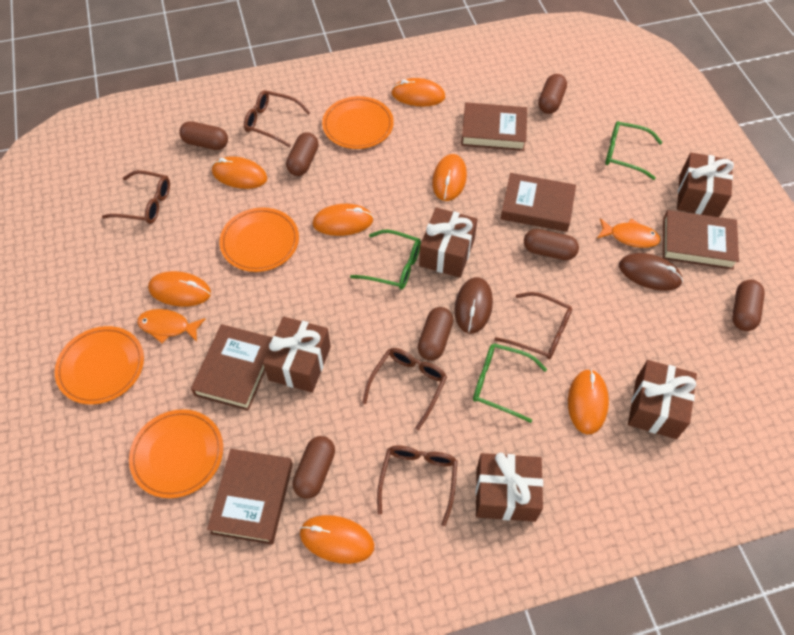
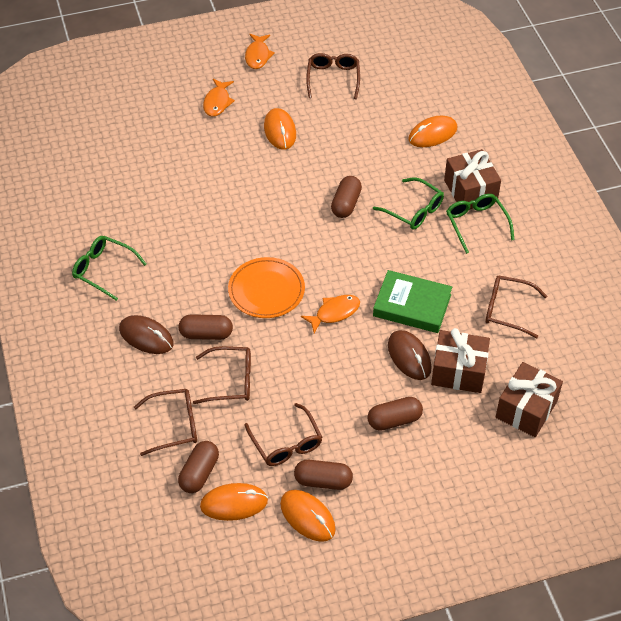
brown book: [191,324,273,411] [207,449,293,545] [461,102,527,151] [500,173,576,232] [663,210,739,270] = 5 -> none = 0
brown capsule: [179,121,228,150] [286,132,319,176] [292,436,335,499] [418,307,453,361] [524,229,579,260] [538,74,567,114] [732,280,765,331] = 7 -> [178,314,233,340] [178,441,219,493] [294,460,353,490] [331,176,362,218] [367,397,423,431] = 5
brown gift: [263,317,331,392] [419,207,478,278] [476,453,543,522] [628,360,697,439] [677,153,734,217] = 5 -> [431,328,490,393] [444,149,501,210] [496,362,563,437] = 3
green book: none = 0 -> [373,270,452,333] = 1
orange fish: [137,309,205,343] [597,218,661,248] = 2 -> [203,79,235,117] [245,34,275,69] [301,295,360,333] = 3
orange mouse: [148,271,211,307] [212,156,267,189] [300,515,374,564] [313,204,373,236] [391,78,445,106] [432,154,467,201] [568,369,609,434] = 7 -> [200,483,268,521] [264,108,296,150] [280,490,336,542] [408,116,457,147] = 4
orange plate: [55,326,144,405] [129,409,223,498] [219,207,299,272] [322,96,394,149] = 4 -> [228,257,305,318] = 1

